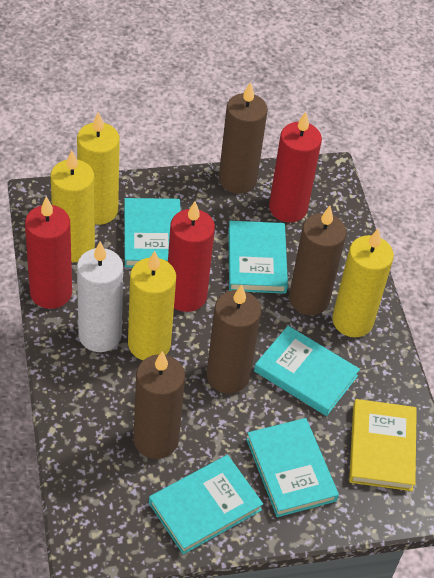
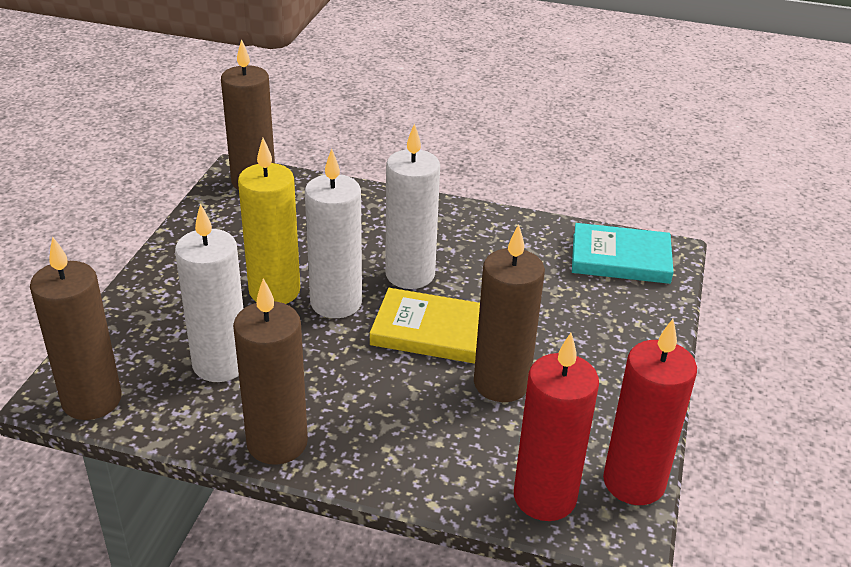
red candle: [25,196,72,309] [168,201,215,312] [269,112,322,222] = 3 -> [514,333,599,521] [603,319,697,505] = 2
turquoise book: [124,198,181,268] [149,455,263,555] [228,221,288,294] [246,418,339,517] [254,326,360,416] = 5 -> [572,223,673,284] = 1
white candle: [77,241,123,352] = 1 -> [175,203,243,382] [305,149,362,318] [385,123,440,289] = 3
yellow candle: [50,150,95,262] [77,112,120,225] [128,251,176,360] [332,228,394,337] = 4 -> [238,138,300,304] = 1

